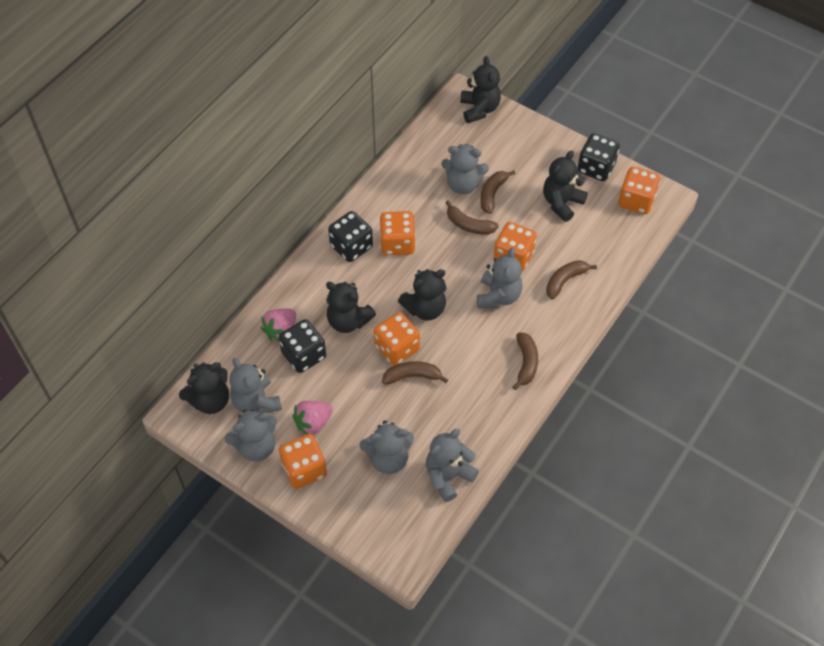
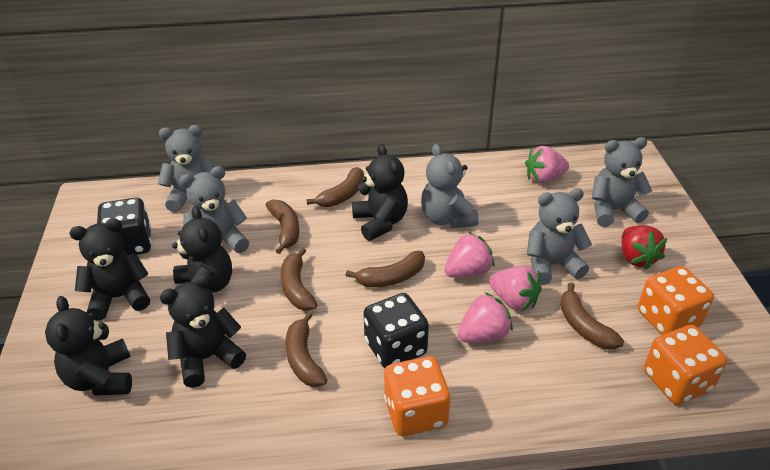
black dice: [279,319,326,373] [328,211,373,262] [577,133,620,181] = 3 -> [97,197,151,255] [363,293,429,368] = 2
brown banana: [382,361,448,385] [445,200,499,235] [480,170,515,214] [512,332,538,390] [546,260,597,299] = 5 -> [266,199,299,254] [281,248,317,311] [286,312,327,387] [306,167,364,207] [345,251,425,287] [560,283,624,350] = 6
grey teddy bear: [225,409,277,462] [229,358,282,413] [359,420,414,474] [426,429,479,502] [441,144,489,194] [477,247,522,308] = 6 -> [158,125,215,213] [179,166,249,253] [421,144,479,228] [527,188,592,285] [592,137,652,227] = 5
orange dice: [279,434,327,489] [374,312,420,366] [379,211,416,255] [493,222,537,271] [618,167,660,214] = 5 -> [384,356,451,436] [638,266,714,335] [644,325,727,405] = 3
pink strawberry: [261,308,296,341] [293,401,333,435] = 2 -> [444,232,494,278] [458,292,513,343] [489,266,542,311] [525,146,569,184] = 4
red strawberry: none = 0 -> [621,226,667,270] = 1

